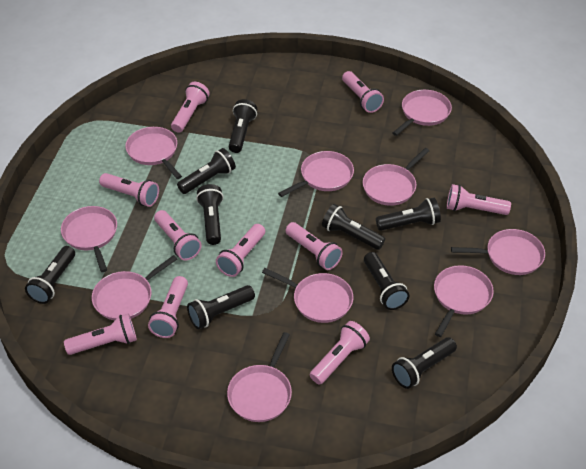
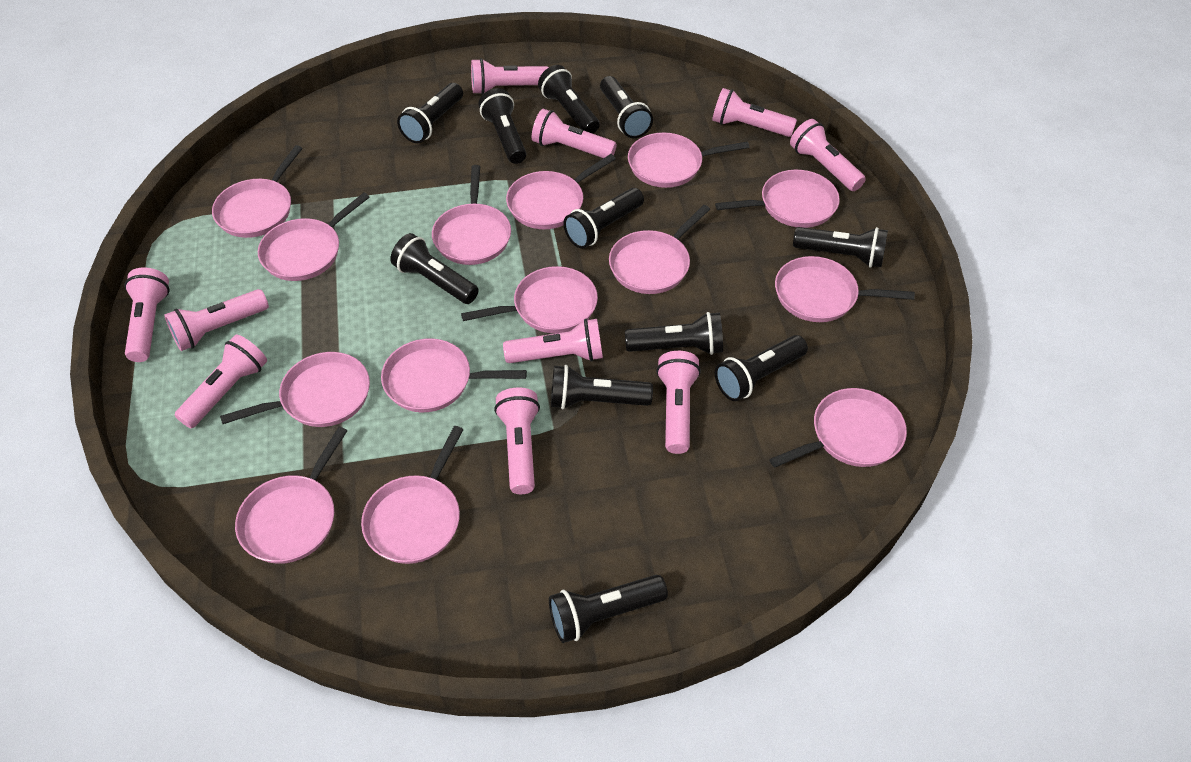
black flashlight: [25,246,75,304] [177,148,236,194] [187,285,255,329] [196,184,224,245] [229,99,257,153] [322,204,385,250] [364,252,409,310] [376,198,441,231] [392,337,457,389] = 9 -> [390,233,479,304] [397,83,463,143] [479,88,526,164] [538,65,600,134] [549,575,668,643] [551,365,653,410] [563,188,644,249] [600,76,653,138] [625,312,723,355] [715,335,808,401] [793,227,888,268] = 11
pink pan: [61,206,117,272] [92,255,177,320] [125,127,182,179] [227,332,292,422] [262,268,353,323] [278,151,354,197] [363,148,429,206] [392,90,452,136] [434,265,494,337] [451,229,545,275] = 10 -> [212,145,303,238] [220,352,370,427] [235,427,347,564] [258,193,370,281] [361,426,464,564] [381,338,527,412] [432,165,511,265] [461,266,598,333] [506,154,615,229] [609,205,710,294] [628,133,749,188] [715,170,840,228] [769,388,907,468] [775,256,915,322] = 14

